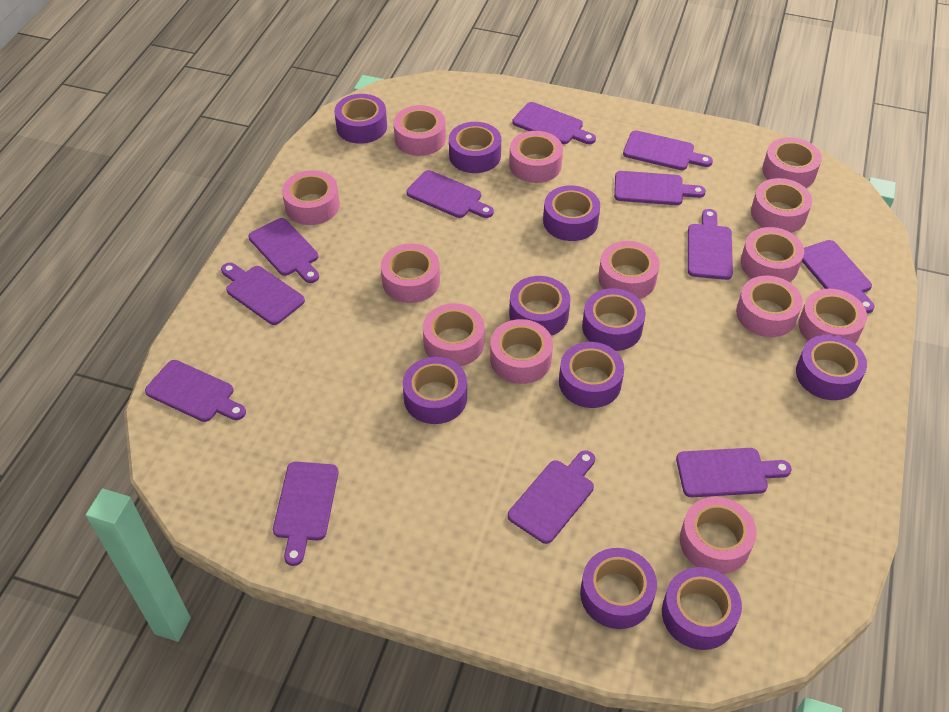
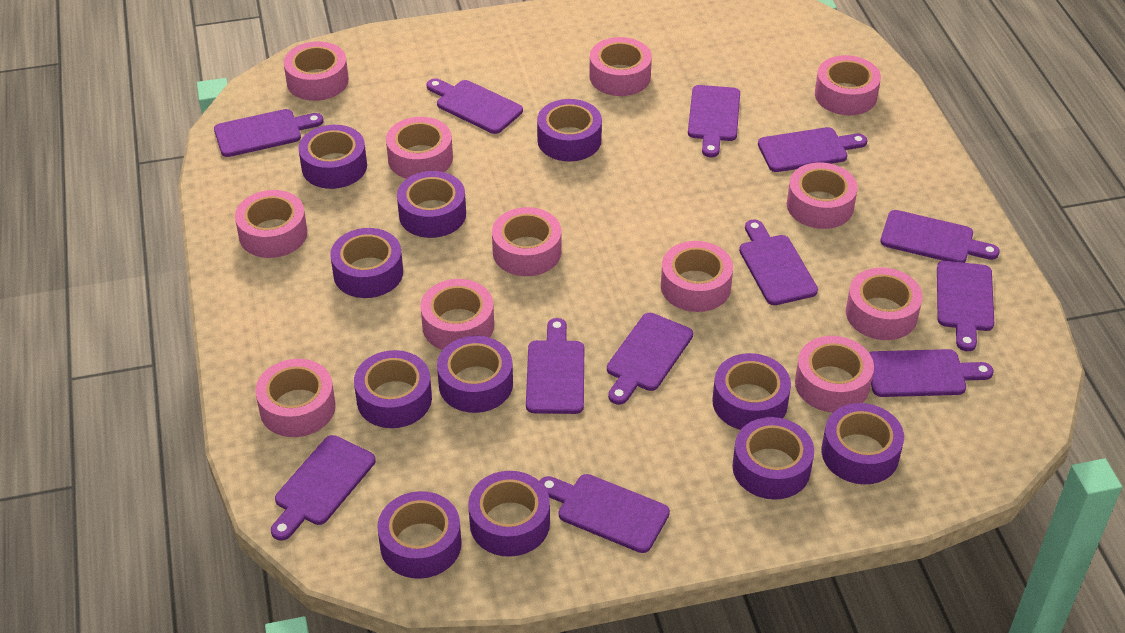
pink tape: [282,170,340,225] [381,243,440,303] [394,105,446,156] [423,303,485,366] [490,319,553,384] [509,131,563,183] [598,241,660,299] [680,497,757,574] [736,276,803,337] [741,227,804,282] [751,178,812,233] [762,137,822,188] [798,289,867,344] = 13 -> [235,190,308,258] [255,359,336,437] [284,41,349,101] [386,117,453,179] [420,279,494,350] [492,207,561,276] [589,37,652,96] [661,241,733,312] [787,162,858,229] [795,336,874,413] [815,55,881,115] [846,267,923,340] = 12
purple tape: [334,94,387,144] [403,357,467,424] [449,122,501,173] [509,276,570,336] [543,185,600,241] [559,342,624,408] [580,548,657,629] [582,288,646,351] [662,567,742,650] [796,335,867,400] = 10 -> [299,125,367,189] [330,228,403,298] [354,350,432,428] [377,491,462,579] [397,171,466,238] [437,336,513,413] [468,471,550,557] [537,99,602,162] [712,353,791,430] [732,417,814,500] [822,403,904,485] = 11

